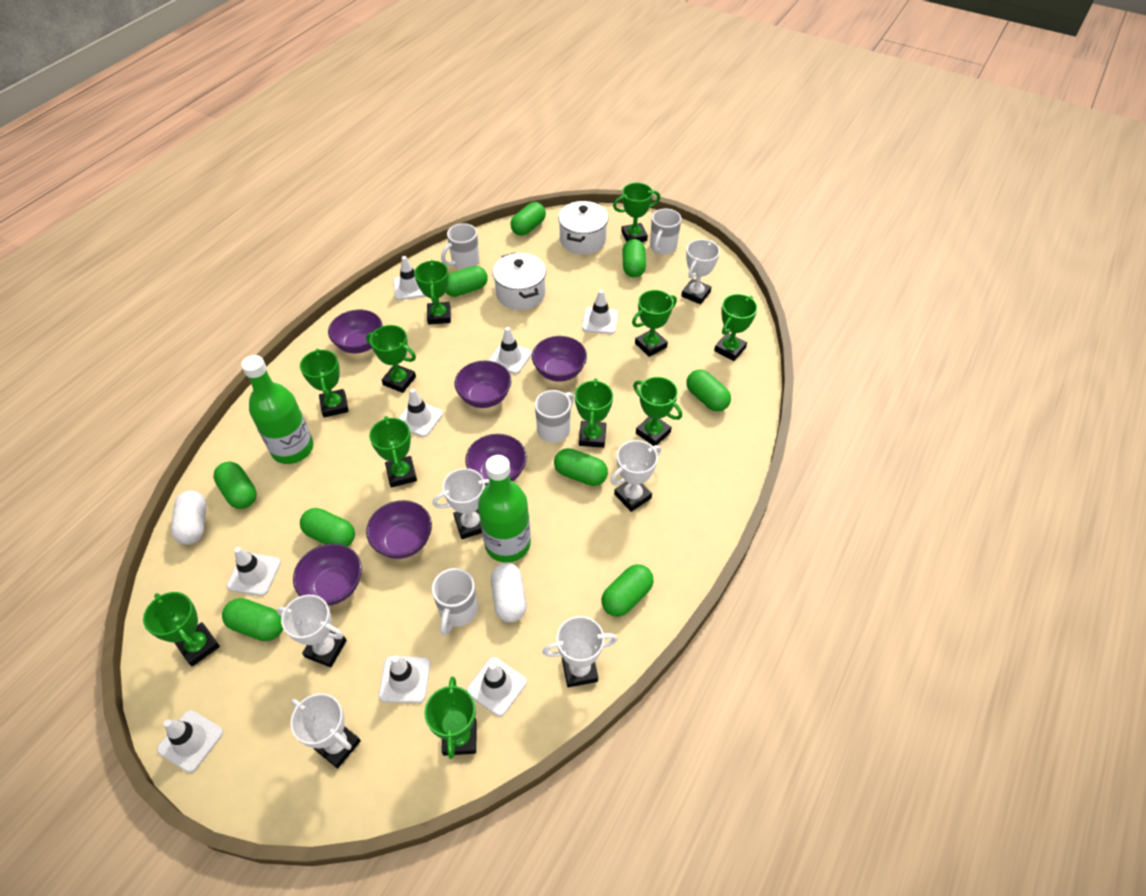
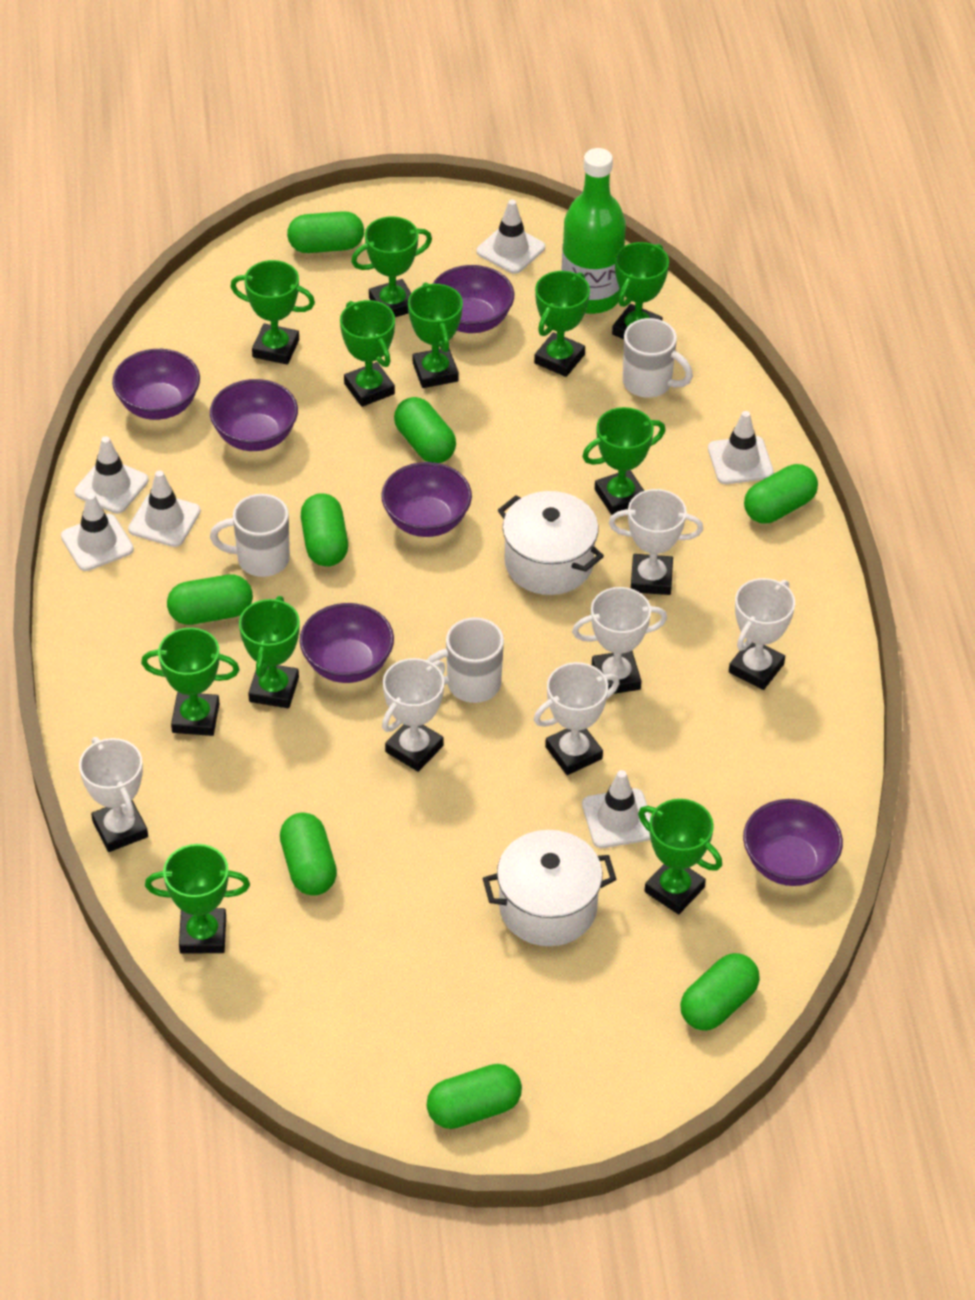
green bottle: [241,355,313,464] [478,455,531,563] = 2 -> [561,148,626,314] = 1
green capsule: [213,462,257,509] [222,598,283,641] [300,508,355,547] [445,266,488,297] [510,202,546,236] [554,448,608,486] [601,564,654,617] [622,239,646,278] [686,369,731,412] = 9 -> [167,574,253,625] [280,813,337,896] [287,211,364,253] [301,493,348,567] [394,397,456,463] [427,1064,522,1129] [680,953,760,1031] [744,464,818,523] = 8
white capsule: [171,490,207,545] [491,563,526,623] = 2 -> none = 0
white mug: [432,568,478,636] [441,223,480,270] [535,390,574,443] [650,209,681,255] = 4 -> [210,494,290,577] [427,617,504,703] [623,318,693,398] = 3
white traffic cone: [157,710,223,773] [226,547,281,596] [379,656,430,703] [393,256,425,300] [398,388,443,437] [467,657,527,716] [488,327,532,374] [582,290,618,334] = 8 -> [61,493,134,571] [74,436,149,514] [128,470,201,547] [476,200,545,274] [582,770,651,848] [708,411,774,484] = 6

